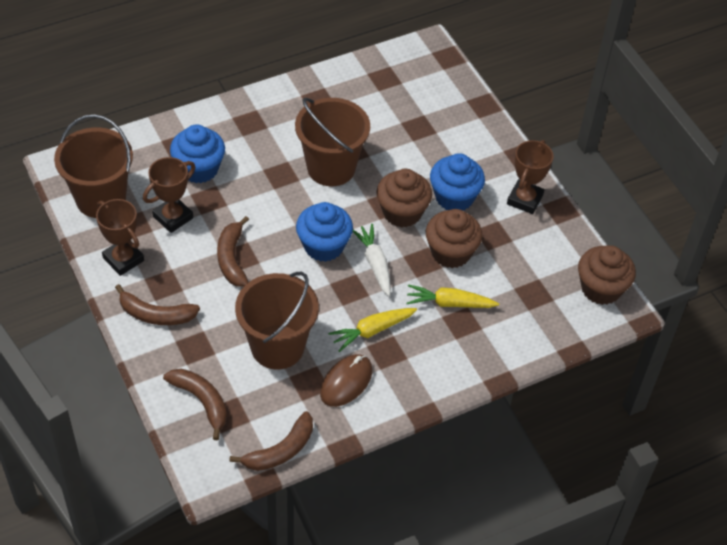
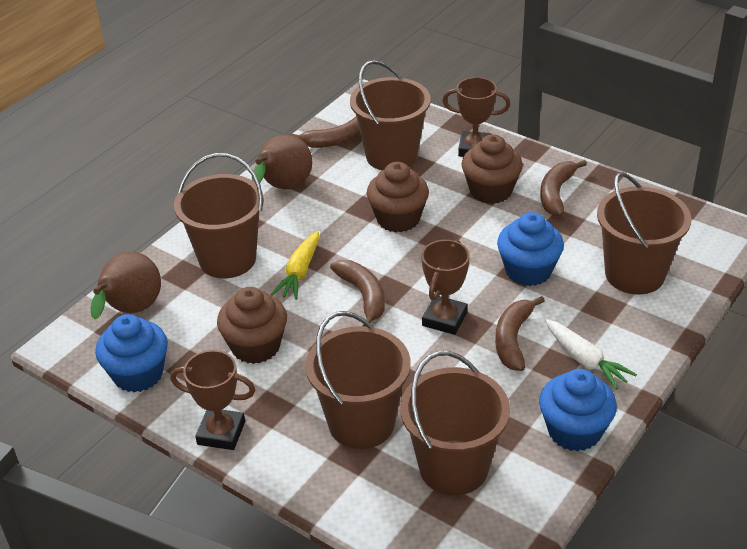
brown bucket: [54,114,133,218] [235,272,319,369] [295,97,370,186] = 3 -> [174,153,264,278] [306,311,411,449] [350,60,431,171] [400,351,510,495] [597,172,691,294] = 5
brown mouse: [320,354,372,407] = 1 -> none = 0
brown pear: none = 0 -> [91,252,161,319] [252,134,312,189] = 2
yellow carrot: [328,308,417,352] [406,284,499,308] = 2 -> [271,231,319,300] = 1

